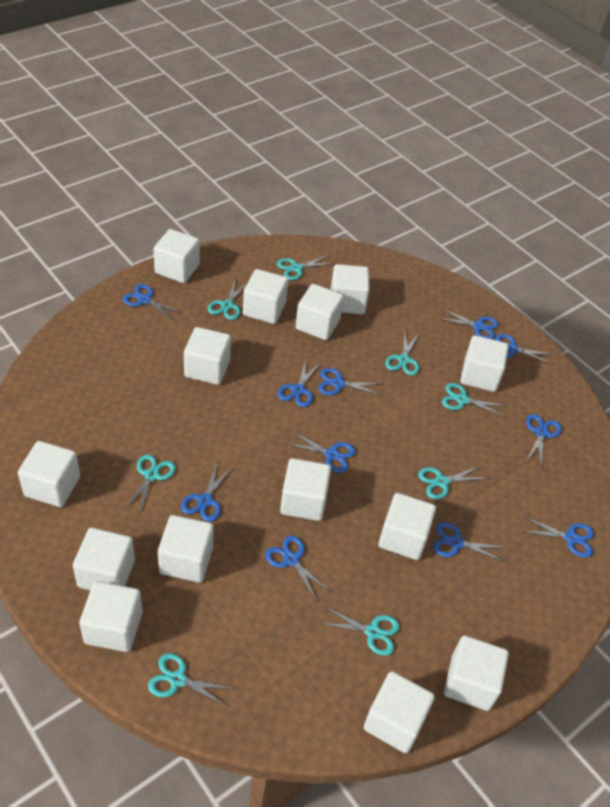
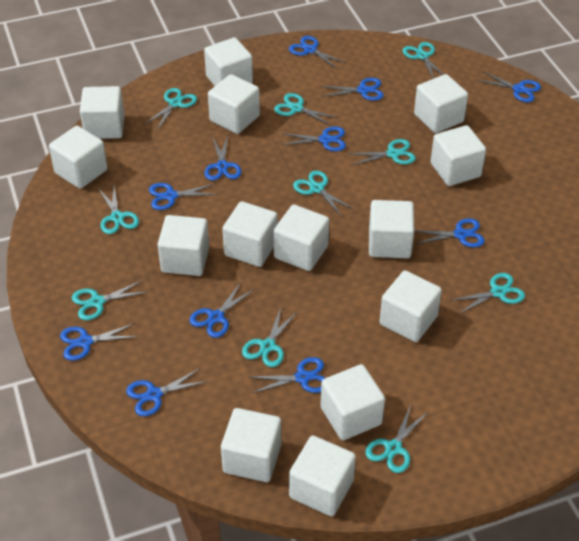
turquoise scissors: [123,454,176,515] [148,653,235,707] [207,278,248,320] [277,255,335,280] [319,607,400,656] [385,332,419,375] [418,466,488,499] [442,383,507,416] = 8 -> [72,280,147,320] [98,186,139,234] [145,88,197,130] [242,308,298,367] [274,93,338,126] [293,170,354,217] [348,139,416,165] [365,405,429,473] [402,42,444,79] [450,273,525,314] = 10

